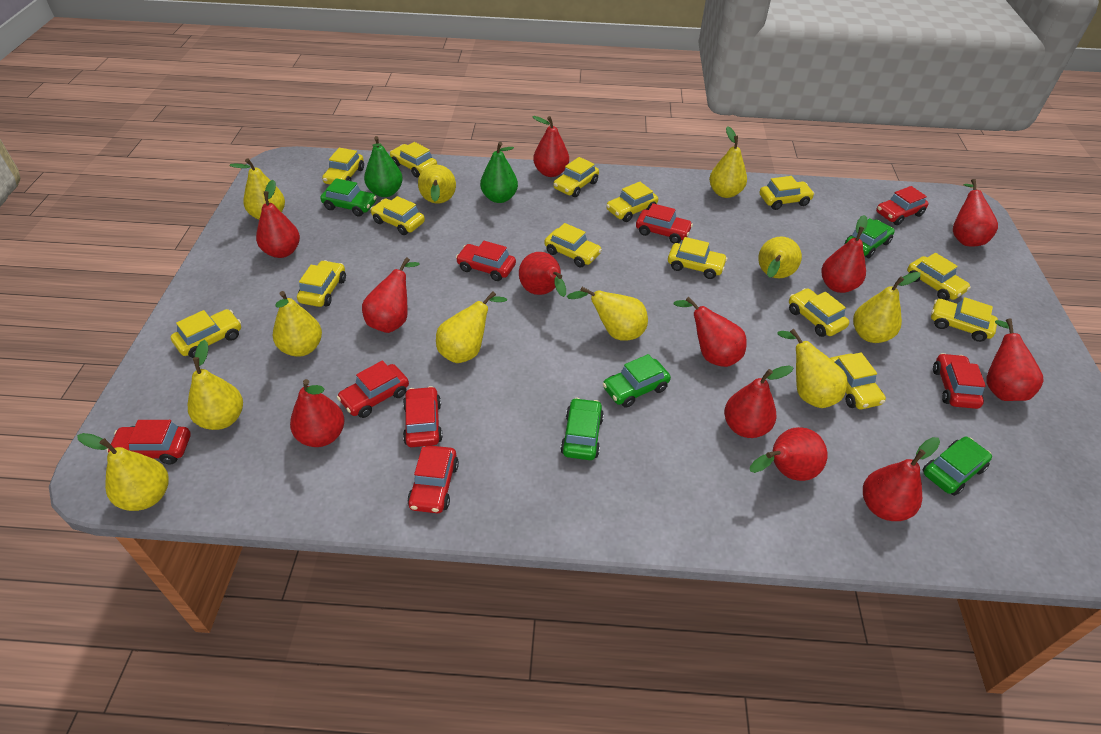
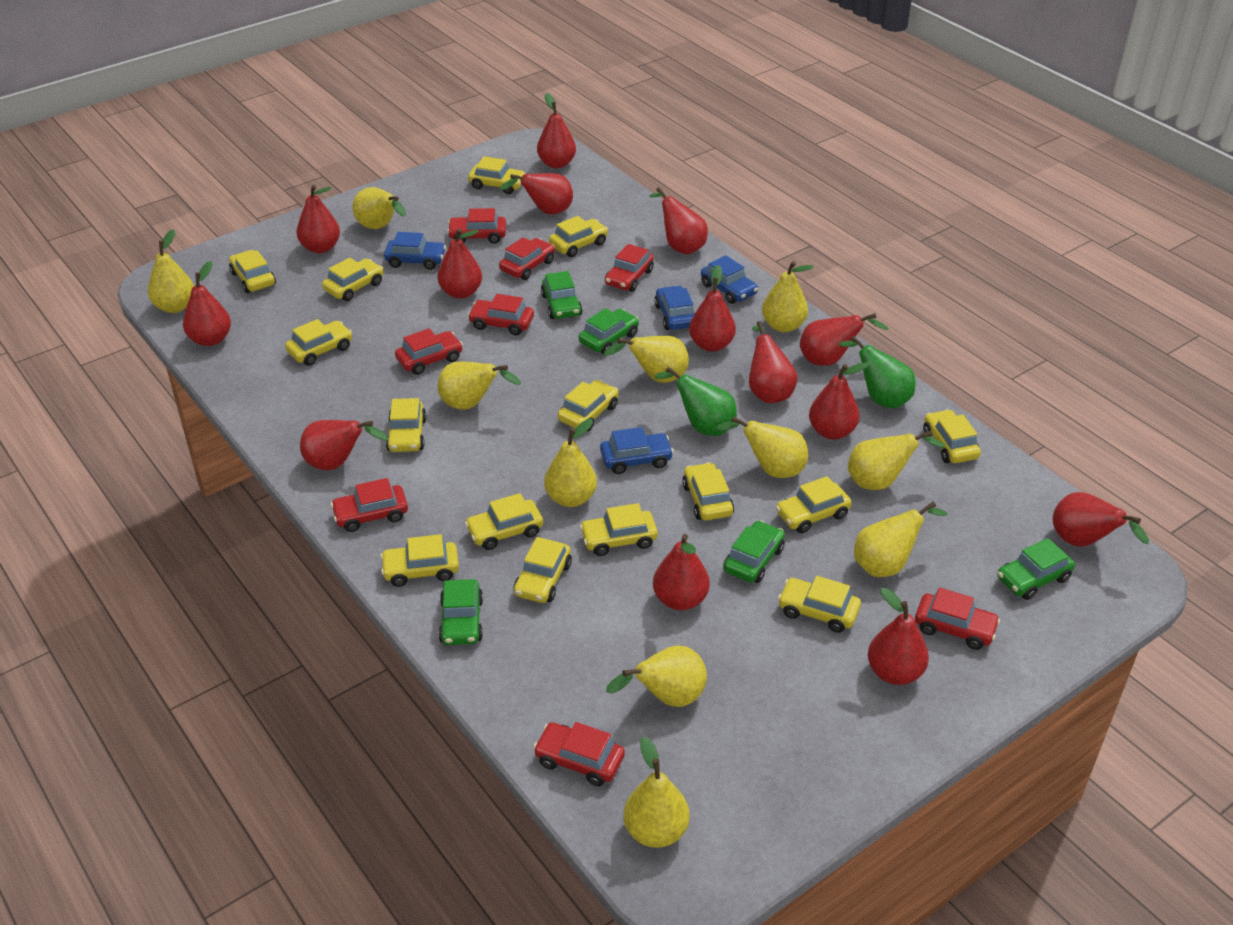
blue car: none = 0 -> [384,232,446,270] [600,427,674,474] [654,285,695,330] [701,255,758,304] = 4
red pear: [256,180,300,258] [290,379,345,447] [362,257,420,333] [519,252,566,297] [532,116,569,177] [674,297,747,367] [724,365,793,438] [750,427,827,481] [821,215,868,293] [863,437,940,521] [953,179,998,247] [986,318,1044,401] = 12 -> [183,261,231,346] [296,185,340,253] [300,420,388,470] [437,228,482,299] [499,173,573,214] [537,93,576,168] [649,187,708,254] [653,534,710,611] [689,265,736,352] [749,321,798,403] [800,313,889,366] [809,362,869,439] [868,588,929,685] [1053,492,1149,547] = 14
yellow car: [170,309,241,358] [297,260,346,307] [322,148,364,184] [370,196,425,235] [390,142,437,178] [544,223,602,268] [553,157,599,197] [606,182,658,222] [668,237,728,279] [760,176,815,210] [789,288,849,337] [830,352,886,409] [907,253,971,300] [931,297,998,342] = 14 -> [229,250,276,293] [285,319,352,366] [322,258,383,301] [380,534,459,587] [386,398,427,452] [465,493,543,550] [468,156,526,194] [513,537,572,603] [549,216,608,257] [558,380,619,431] [580,503,658,556] [682,462,734,520] [776,476,852,533] [778,576,861,633] [923,409,981,463] = 15

